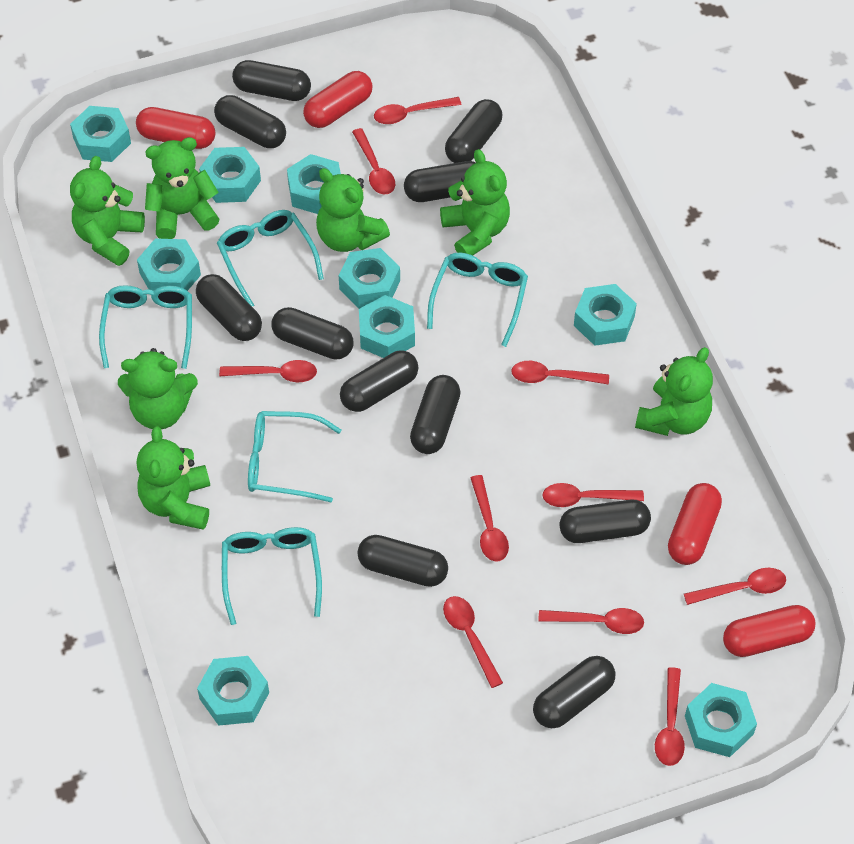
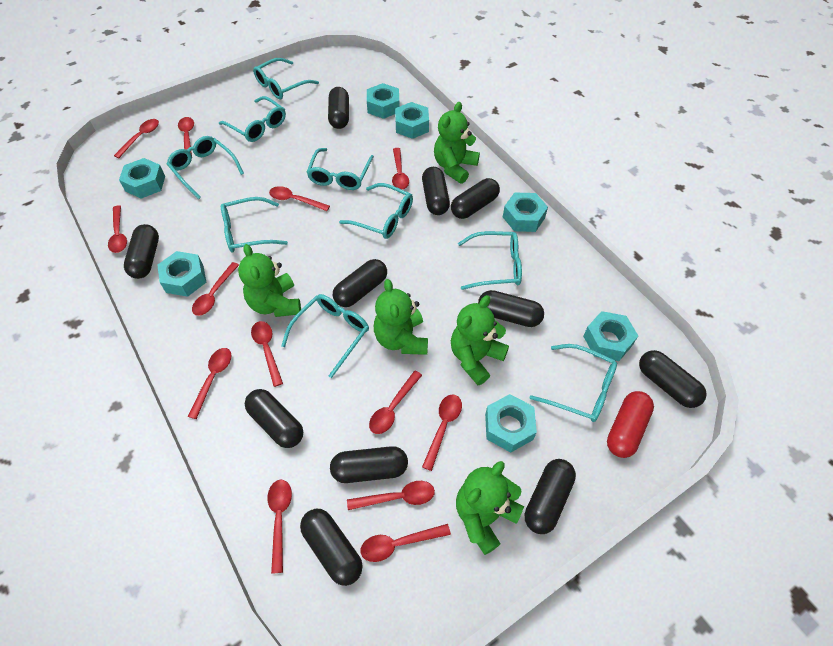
green teddy bear: [70,156,145,266] [118,348,198,429] [137,426,210,530] [145,137,219,239] [316,168,390,252] [440,149,510,255] [635,347,713,436] = 7 -> [238,244,301,317] [374,279,428,355] [434,102,480,184] [451,295,509,385] [456,461,524,555] = 5
red capsule: [136,107,215,149] [303,71,373,128] [668,483,722,565] [723,605,815,657] = 4 -> [607,391,654,458] = 1
red spoon: [219,360,317,382] [352,128,395,195] [374,97,461,124] [443,596,503,688] [470,475,509,561] [511,361,609,385] [538,608,644,634] [542,483,644,507] [655,667,685,766] [684,568,786,605] = 10 -> [108,205,127,253] [114,119,159,158] [178,117,194,155] [188,348,232,419] [192,262,239,316] [251,321,283,387] [267,480,292,574] [269,186,330,211] [347,481,435,510] [360,524,451,562] [369,371,422,434] [392,148,409,190] [422,394,462,471] = 13
turquoise glasses: [99,285,192,369] [217,210,324,307] [222,527,322,625] [248,411,341,502] [427,253,528,347] = 5 -> [167,136,244,199] [219,96,286,142] [221,197,288,253] [253,58,319,99] [282,294,369,378] [306,148,374,190] [339,183,413,239] [458,231,522,290] [530,344,617,422] = 9
turquoise nut: [70,106,131,162] [137,239,201,291] [197,656,269,725] [199,147,261,203] [287,154,341,214] [339,248,400,309] [359,295,415,358] [574,284,637,346] [685,683,757,757] = 9 -> [119,158,165,198] [157,251,206,297] [367,83,400,119] [395,102,429,139] [485,394,537,452] [503,192,548,232] [583,311,638,361] = 7

